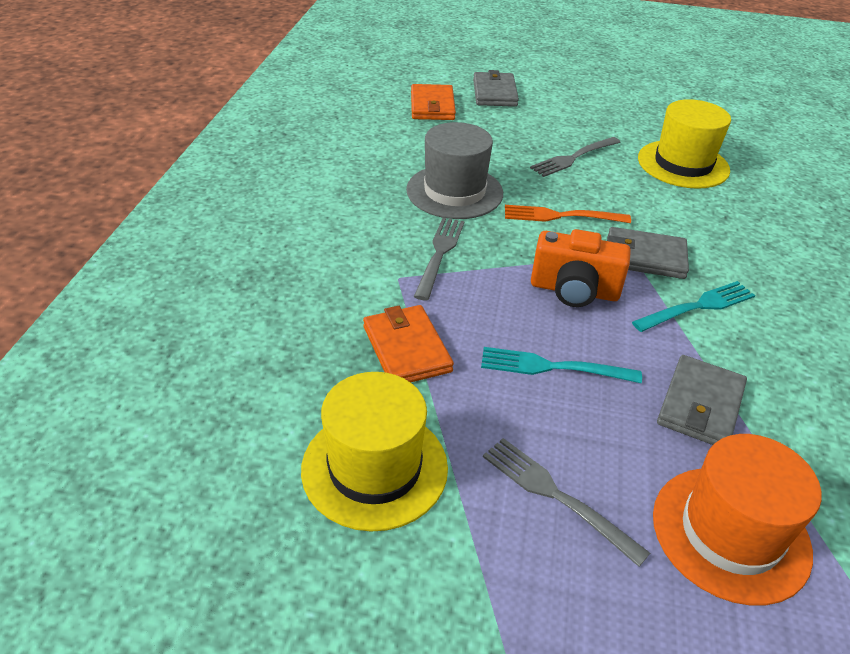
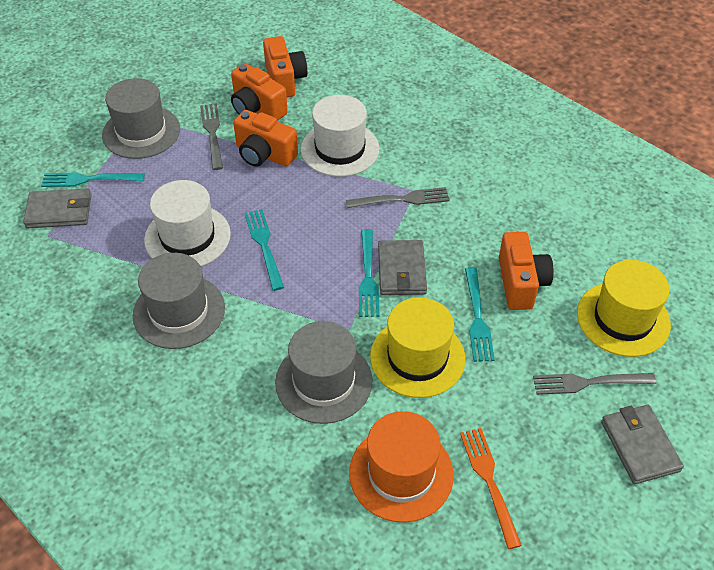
grey hat: [406,122,503,219] = 1 -> [102,78,180,159] [133,253,225,349] [275,321,373,424] = 3
orange camera: [531,229,631,307] = 1 -> [231,63,288,121] [233,110,298,167] [263,36,307,97] [499,232,554,310] = 4
orange wallet: [363,305,454,382] [411,84,456,120] = 2 -> none = 0
turquoise fork: [481,347,642,383] [632,281,755,332] = 2 -> [41,173,145,187] [244,209,284,291] [359,229,380,317] [465,267,495,362] = 4
white hat: none = 0 -> [144,180,231,267] [301,95,379,177] = 2

